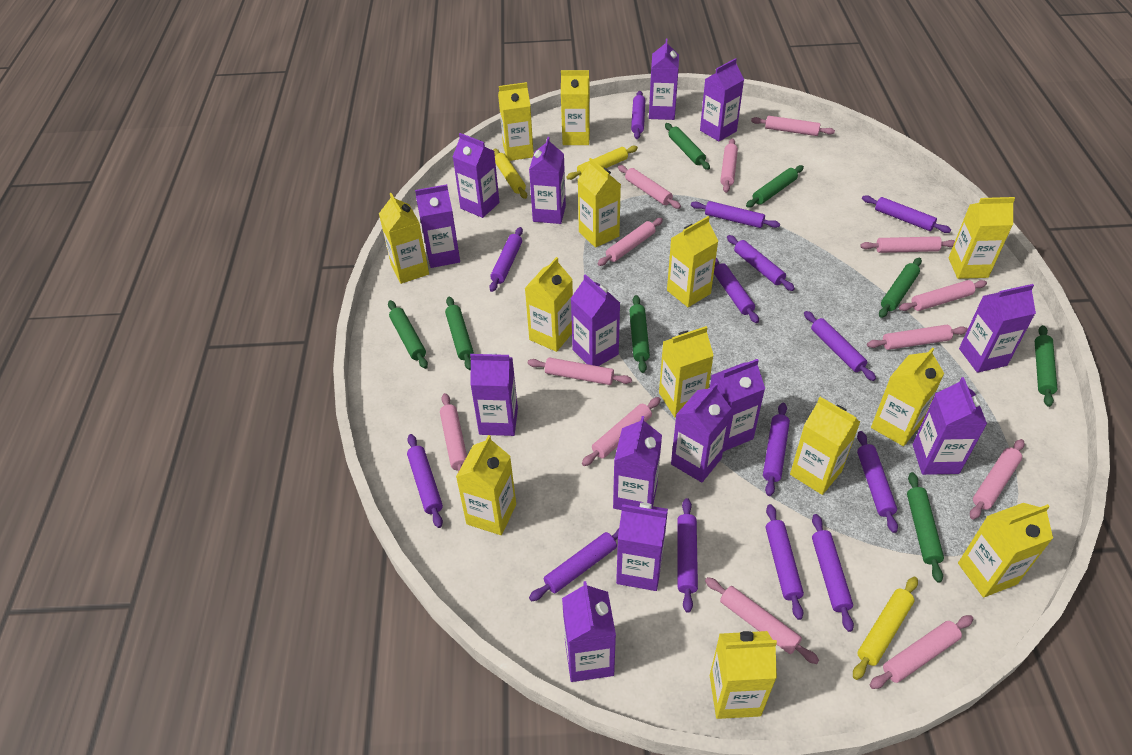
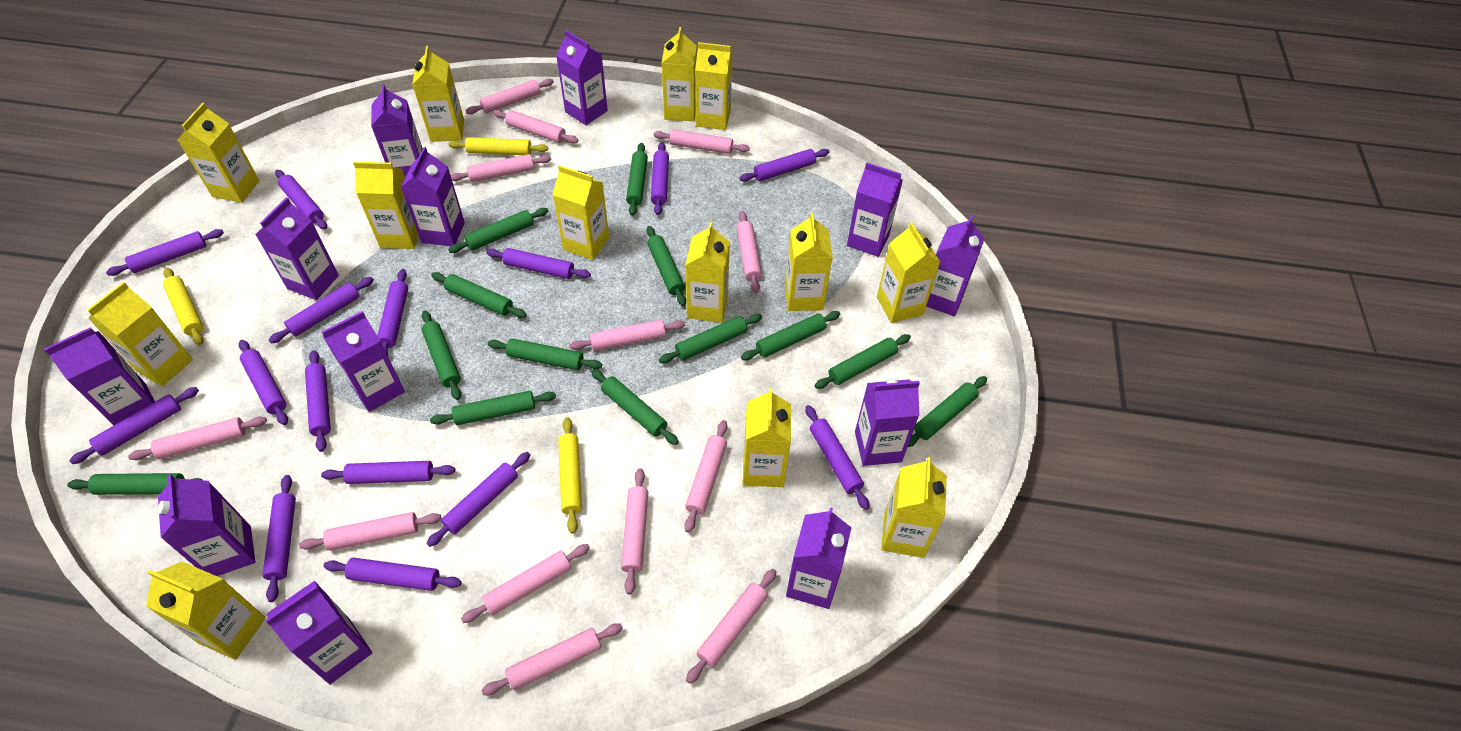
green rolling pin: [388,300,428,369] [445,297,474,370] [629,295,650,373] [665,123,710,170] [746,165,804,208] [879,258,922,318] [907,472,944,583] [1035,325,1057,407] = 8 -> [67,473,202,495] [421,311,461,400] [430,391,556,425] [431,272,527,318] [448,208,548,253] [488,338,602,370] [591,369,679,445] [626,143,648,216] [646,226,686,306] [659,314,762,363] [741,311,840,361] [815,334,911,389] [908,376,987,447] = 13
purple carton: [415,184,460,268] [453,133,500,218] [470,353,518,436] [529,137,566,224] [562,581,616,682] [571,274,620,366] [613,416,662,510] [616,502,668,591] [649,39,679,120] [671,383,731,482] [700,58,744,141] [710,359,765,452] [912,377,987,475] [959,284,1036,373] = 14 -> [44,327,155,425] [158,474,255,576] [255,197,339,300] [265,581,372,684] [322,311,405,412] [371,84,423,177] [400,147,465,246] [556,30,608,125] [786,507,851,609] [847,162,903,257] [855,378,920,466] [926,216,984,316] = 12
purple rolling pin: [407,434,443,528] [489,227,523,292] [529,528,619,601] [631,91,645,139] [677,498,698,613] [691,201,780,228] [714,258,759,323] [727,235,795,291] [763,403,790,496] [766,504,804,620] [804,311,876,381] [812,514,854,632] [857,431,898,533] [862,195,951,233] = 14 -> [69,387,199,464] [106,229,224,276] [239,340,288,425] [262,475,296,602] [269,277,374,344] [275,170,327,230] [305,350,331,452] [321,461,455,484] [324,558,462,591] [377,269,408,356] [426,452,530,547] [486,248,591,279] [651,142,669,215] [740,149,829,182] [805,405,869,510] = 15

